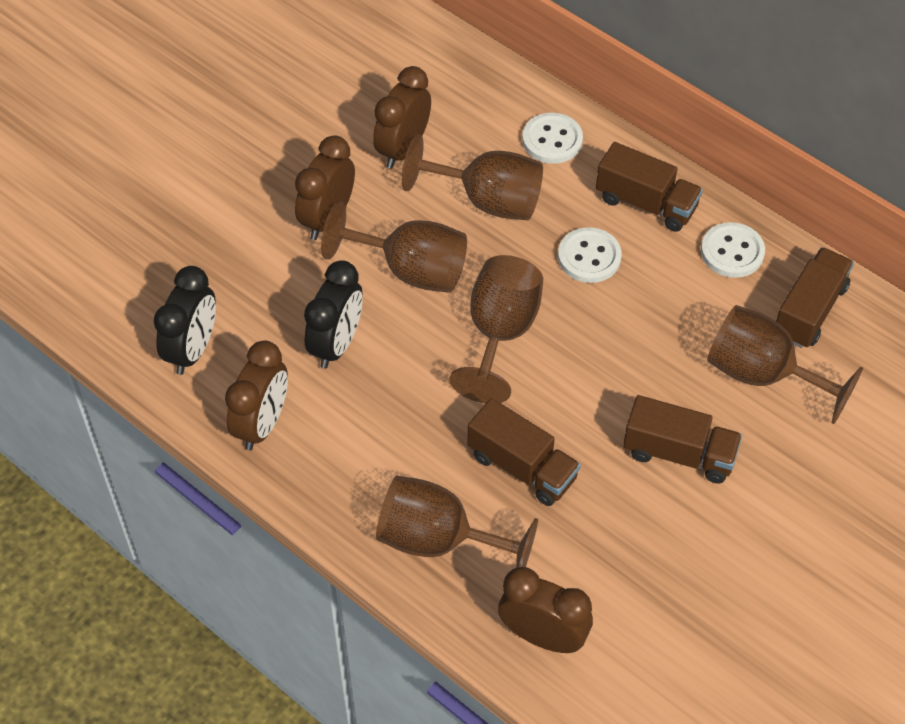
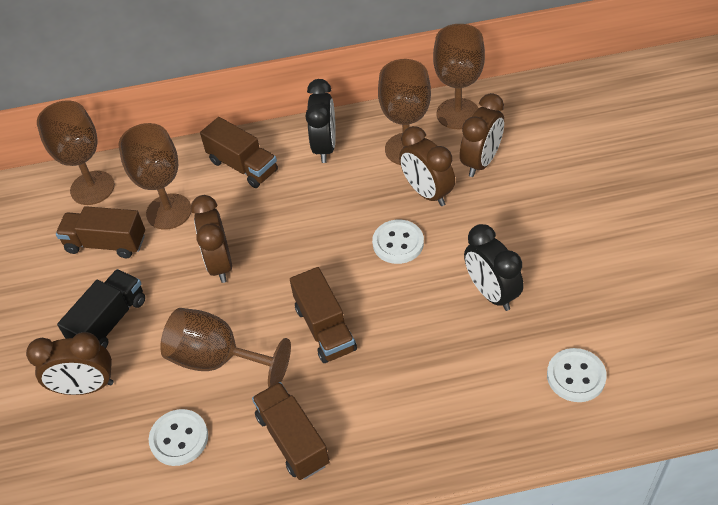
black truck: none = 0 -> [57,269,145,348] = 1

